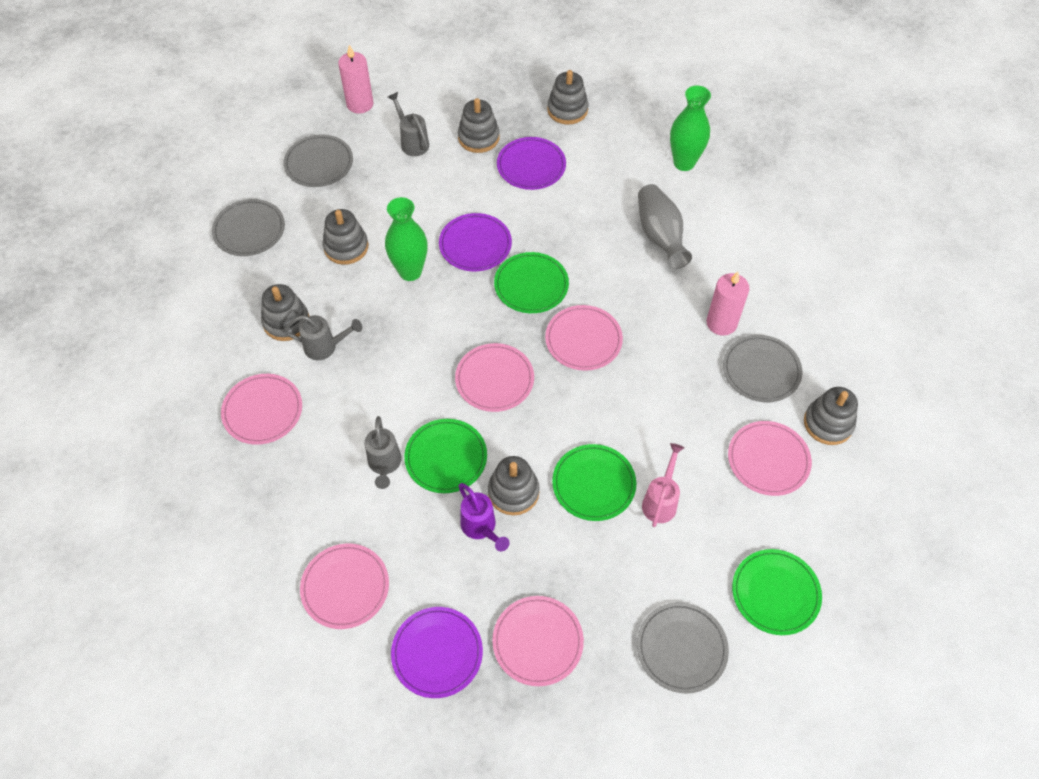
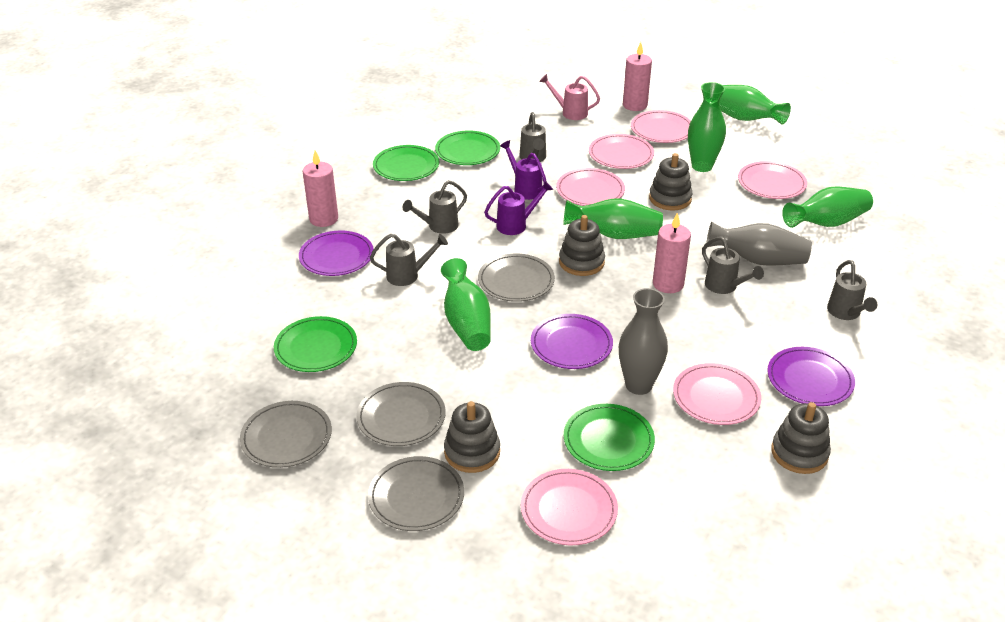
green vase: [385,197,428,281] [670,86,711,171] = 2 -> [441,258,491,351] [563,198,663,239] [688,82,726,172] [719,85,791,125] [782,186,873,228] = 5
grey stacking toy: [261,284,309,341] [323,209,368,265] [458,98,499,153] [488,456,540,515] [547,70,588,125] [804,387,858,445] = 6 -> [444,401,500,473] [559,215,605,276] [649,153,693,211] [771,402,831,474] = 4
grey vase: [638,184,692,269] = 1 -> [619,288,668,395] [707,222,812,266] = 2
grey watering can: [284,315,362,360] [365,416,401,489] [388,92,429,156] = 3 -> [370,234,448,286] [403,180,467,234] [520,112,546,162] [702,237,764,294] [827,260,877,320] = 5
pink candle: [338,45,373,113] [706,271,750,336] = 2 -> [303,151,338,227] [623,42,652,111] [653,213,691,293] = 3
purple watering can: [458,483,510,551] = 1 -> [484,181,554,235] [500,140,547,200] = 2

